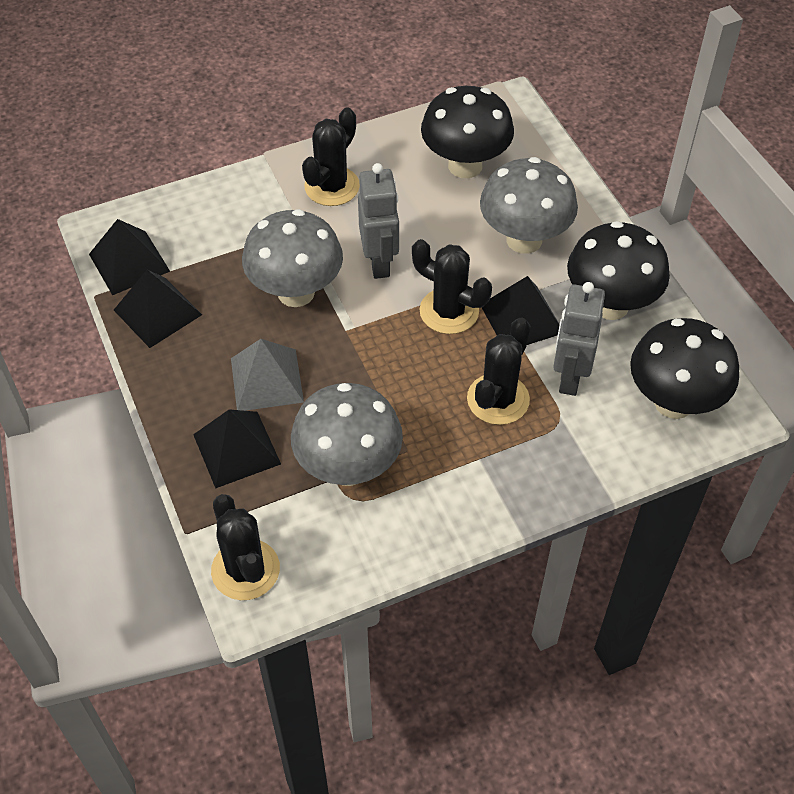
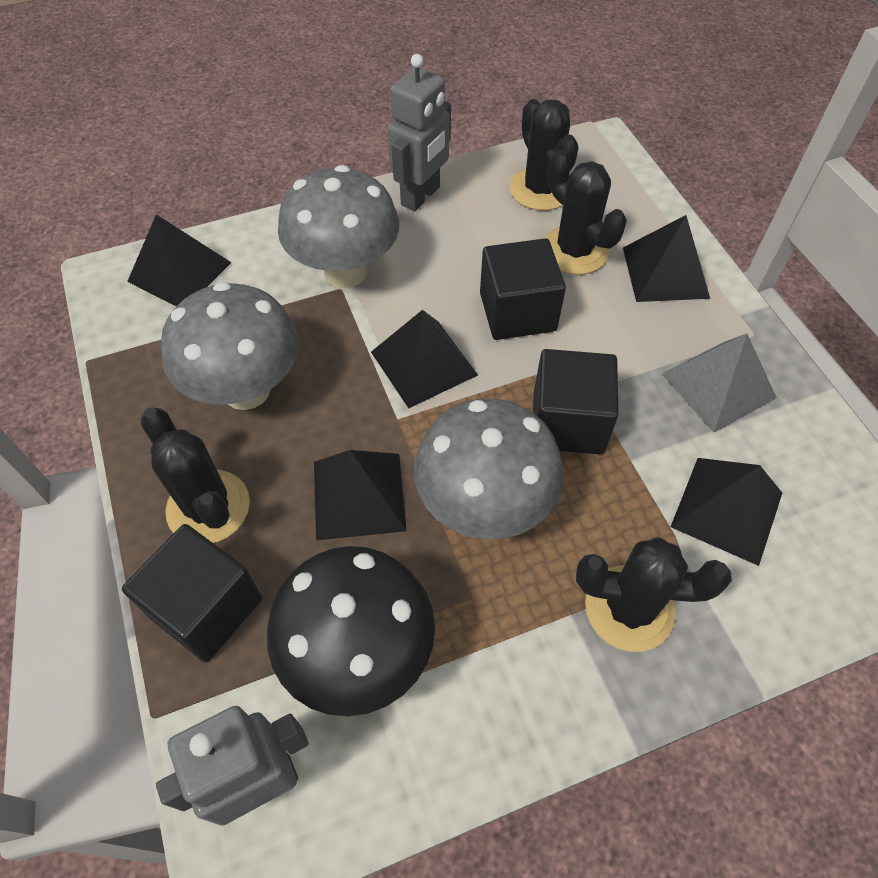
black cube: none = 0 -> [122,524,262,662] [480,238,566,340] [533,349,619,455] = 3
black mushroom: [421,86,514,178] [567,221,670,320] [630,318,739,419] = 3 -> [267,546,435,716] = 1
black pyramid: [89,219,170,295] [114,270,202,348] [193,409,281,488] [481,276,560,345] = 4 -> [127,214,232,306] [314,450,406,540] [371,310,478,409] [623,215,710,302] [671,458,782,566] = 5

